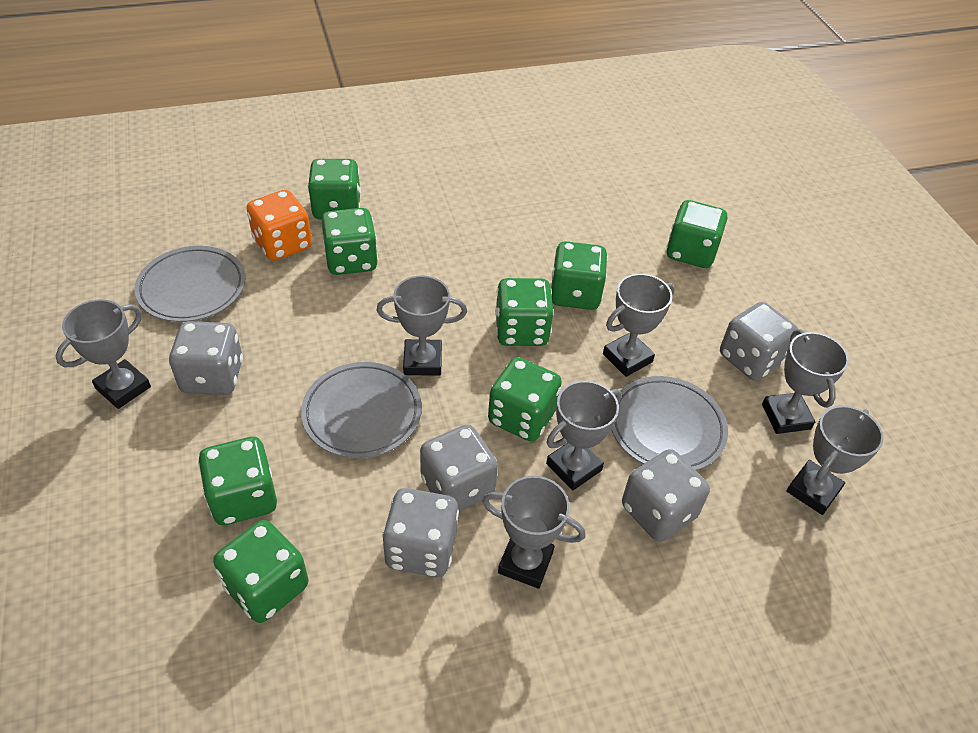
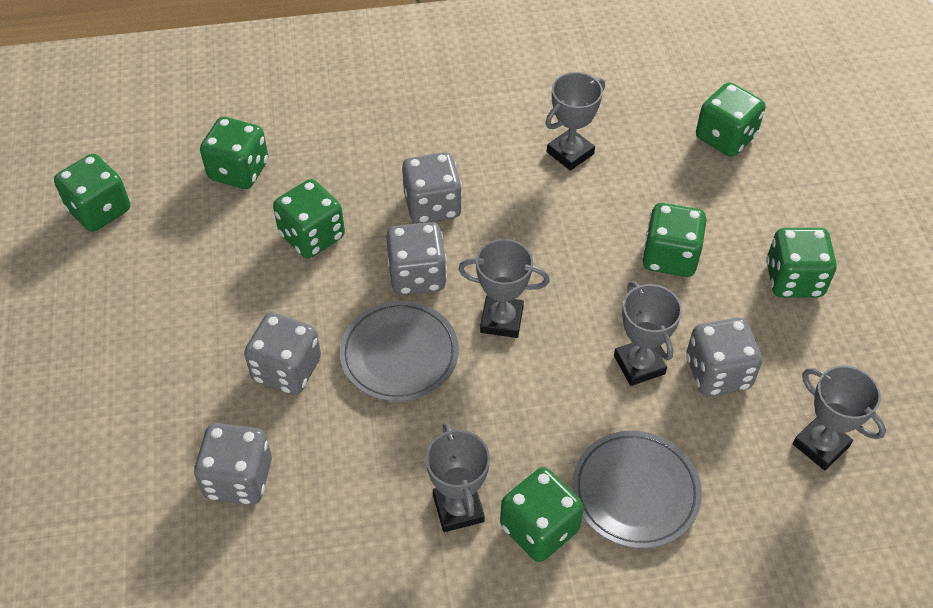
green dice: [198,437,277,525] [213,520,308,623] [308,159,361,220] [321,208,378,275] [488,357,562,441] [495,278,553,346] [551,241,608,310] [666,200,727,268] = 8 -> [54,154,130,232] [200,117,268,189] [273,179,345,258] [500,467,584,562] [642,203,706,277] [696,82,766,157] [766,228,837,298] = 7
grey plate: [134,246,246,322] [301,362,422,458] [611,376,728,470] = 3 -> [340,301,459,402] [572,431,702,549] = 2
grey trophy: [56,300,151,409] [376,275,467,376] [482,476,586,589] [546,381,622,490] [603,274,675,377] [762,329,849,434] [786,405,884,515] = 7 -> [426,423,490,532] [458,239,550,338] [545,72,605,171] [614,281,682,386] [793,365,886,471] = 5
orange dice: [246,190,312,261] = 1 -> none = 0

